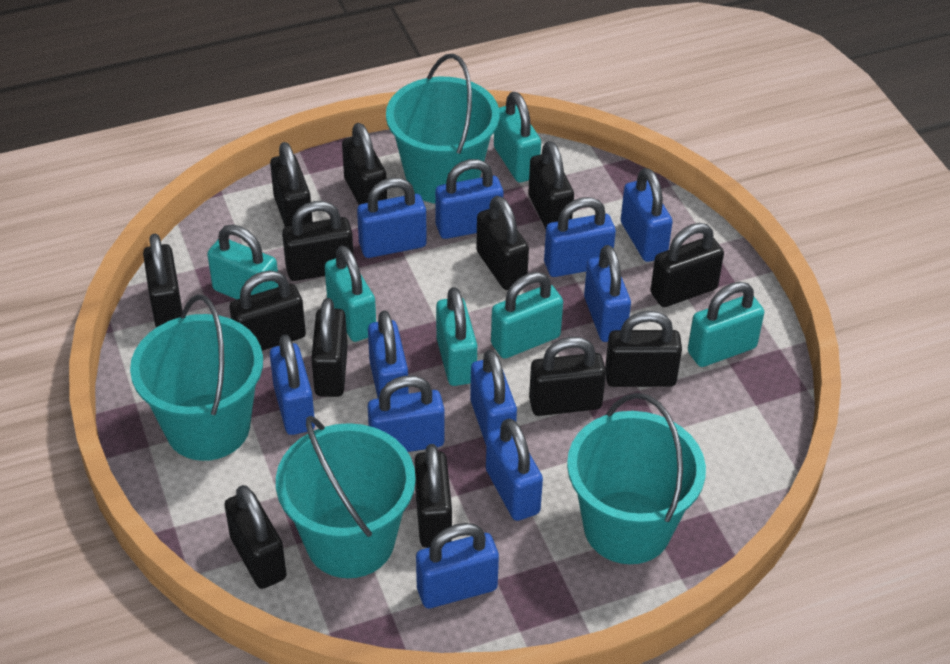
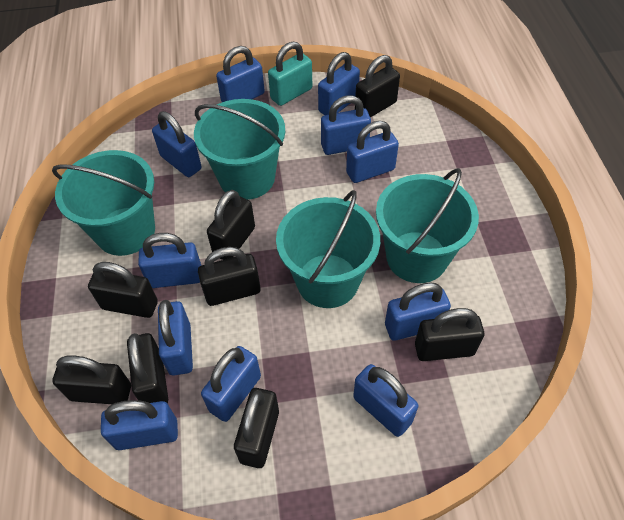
black padlock: [143,233,183,327] [224,485,287,589] [230,271,306,351] [270,142,313,227] [282,201,354,281] [311,298,348,397] [342,123,387,205] [415,444,452,548] [476,196,529,290] [529,141,574,229] [529,337,606,416] [605,311,682,387] [651,223,724,307] = 13 -> [52,355,131,404] [88,262,158,318] [127,333,168,404] [198,247,261,306] [207,190,255,260] [234,388,279,468] [355,55,400,118] [415,308,484,361] = 8
turquoise padlock: [207,225,279,299] [325,245,376,342] [436,287,477,386] [491,272,563,359] [494,92,541,183] [688,282,764,367] = 6 -> [268,42,312,106] = 1

